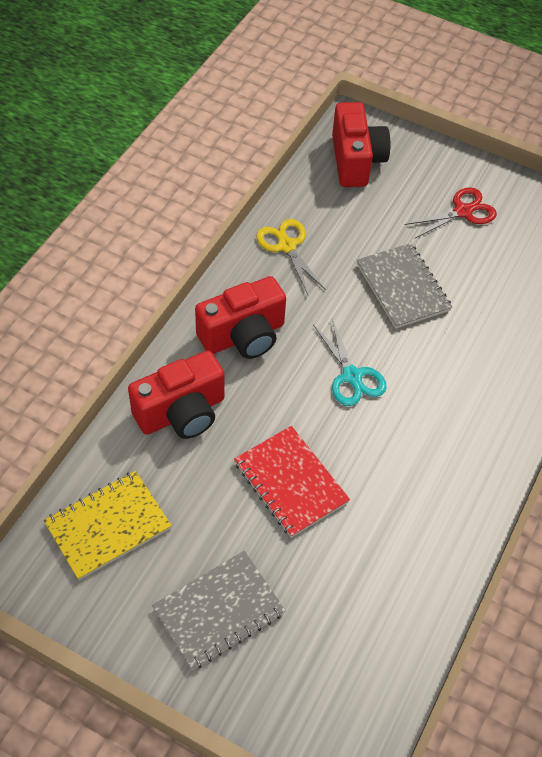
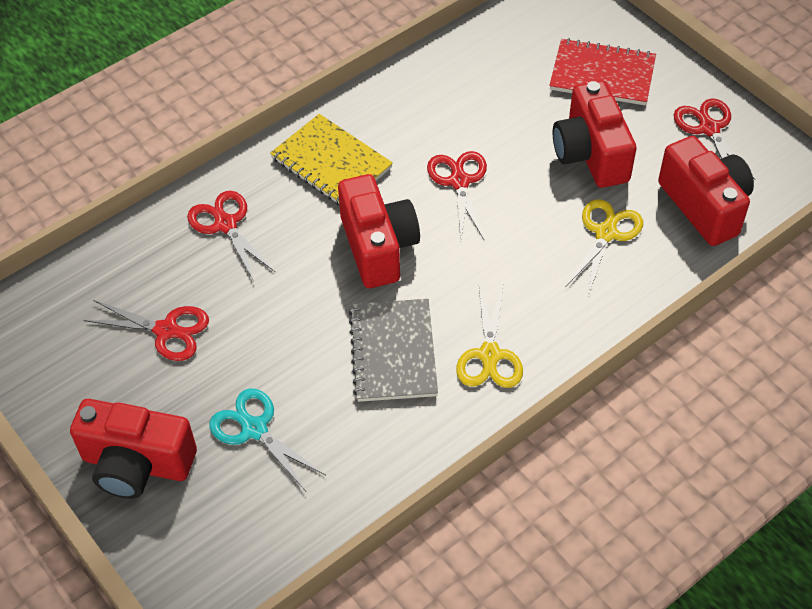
grey notebook: [152,551,286,670] [357,243,452,329] = 2 -> [349,299,438,402] = 1
red camera: [128,351,225,439] [195,276,286,359] [332,102,390,187] = 3 -> [70,399,197,499] [338,174,420,288] [553,80,637,188] [658,136,754,246] = 4
red scissors: [404,187,497,239] = 1 -> [83,300,209,361] [187,191,276,281] [427,151,487,239] [674,98,755,180] = 4
yellow scissors: [256,219,326,295] = 1 -> [456,286,523,388] [566,199,643,296] = 2

